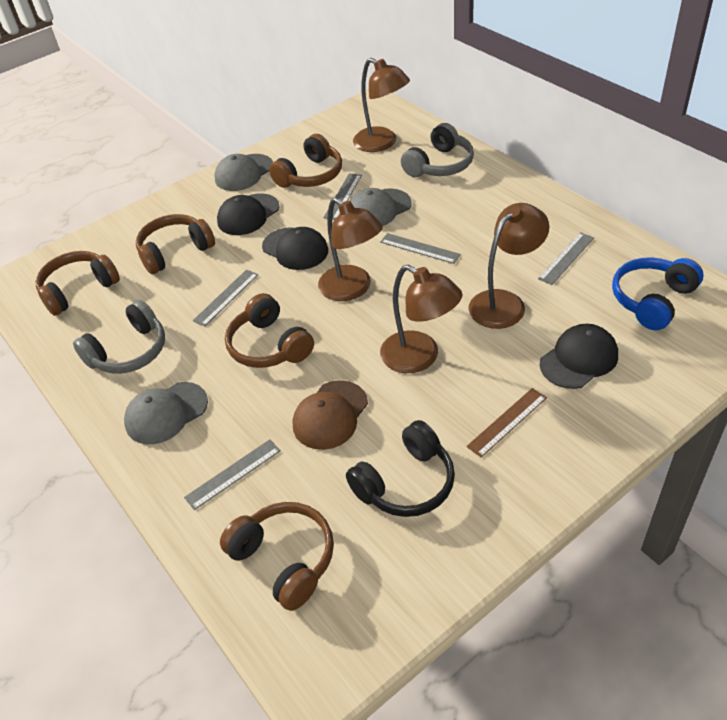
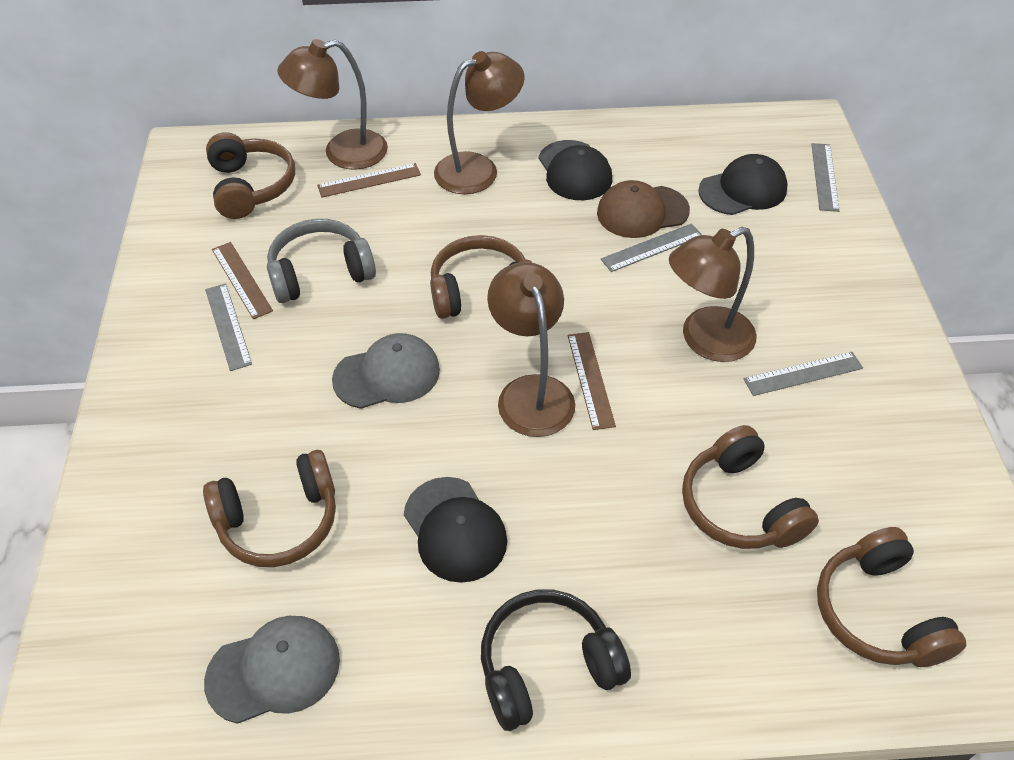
blue headphones: [612,257,703,330] = 1 -> none = 0
brown ruler: [466,388,547,457] = 1 -> [212,242,273,319] [317,163,421,198] [568,332,616,430] = 3
grey cap: [124,382,208,444] [214,154,273,191] [350,188,412,226] = 3 -> [204,616,340,724] [332,333,440,409] = 2
grey headphones: [73,300,165,374] [401,123,474,177] = 2 -> [267,219,376,303] = 1
grey ruler: [184,439,281,510] [193,270,258,327] [323,173,362,220] [380,233,461,264] [538,232,594,285] = 5 -> [205,283,252,371] [601,223,702,272] [743,352,863,396] [811,143,840,212] = 4

